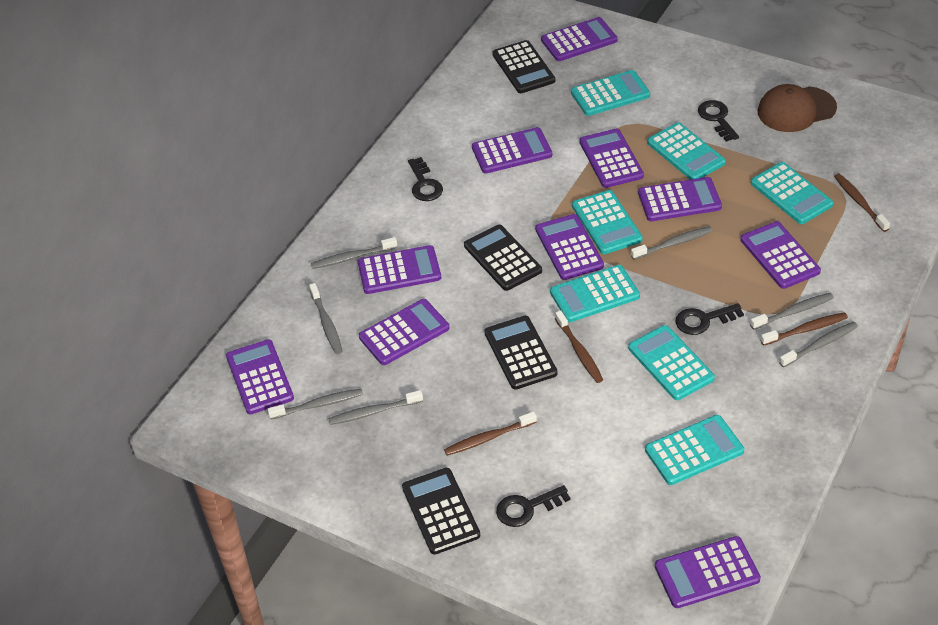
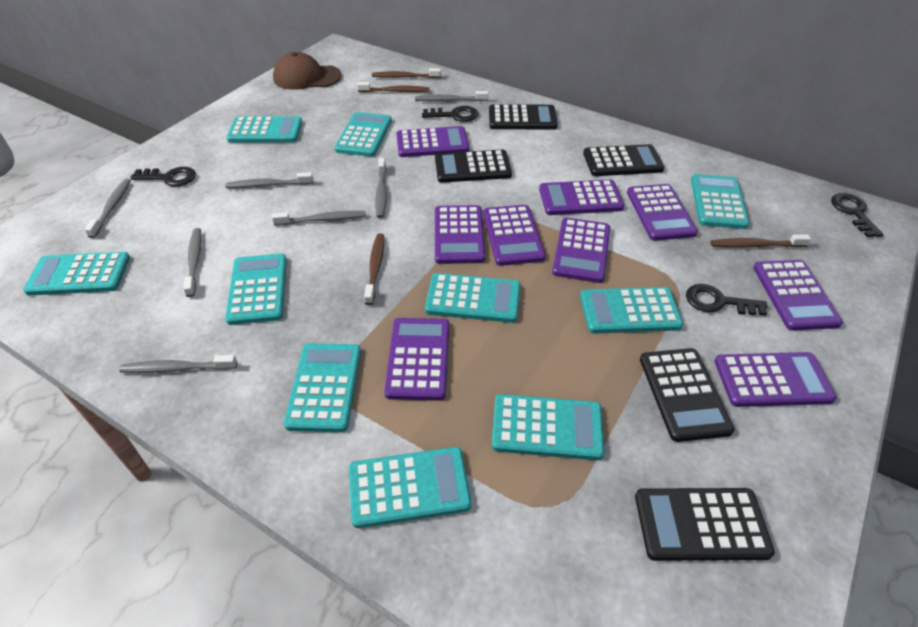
black calculator: [402,468,480,555] [464,225,542,291] [484,316,557,390] [492,40,555,93] = 4 -> [435,150,512,183] [489,104,558,130] [583,144,665,176] [635,488,775,561] [640,348,735,442] = 5
purple calculator: [226,339,294,415] [358,245,441,294] [359,299,449,365] [472,127,552,174] [535,214,604,280] [541,17,618,61] [580,129,644,188] [638,177,722,221] [655,536,761,608] [740,221,821,289] = 10 -> [384,318,449,401] [396,126,469,157] [435,205,485,264] [483,205,546,266] [539,179,624,215] [552,218,610,283] [627,184,698,241] [715,352,837,407] [753,260,843,331] = 9
turquoise calculator: [550,265,640,322] [571,70,650,116] [572,190,643,254] [628,325,715,400] [645,415,744,485] [647,122,726,180] [751,162,833,224] = 7 -> [23,252,130,296] [225,254,287,325] [226,116,302,142] [284,343,361,432] [334,112,392,157] [349,447,471,528] [425,273,521,323] [492,394,604,460] [580,287,683,334] [691,174,749,229] = 10

